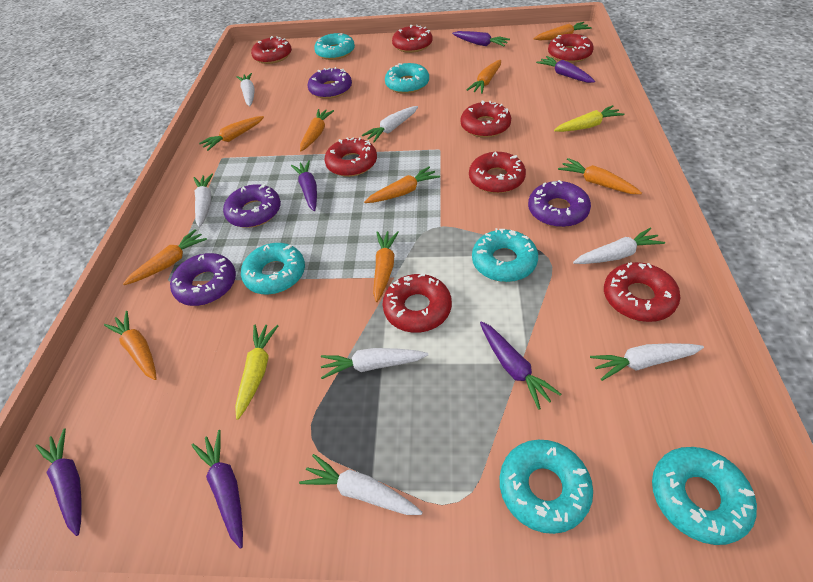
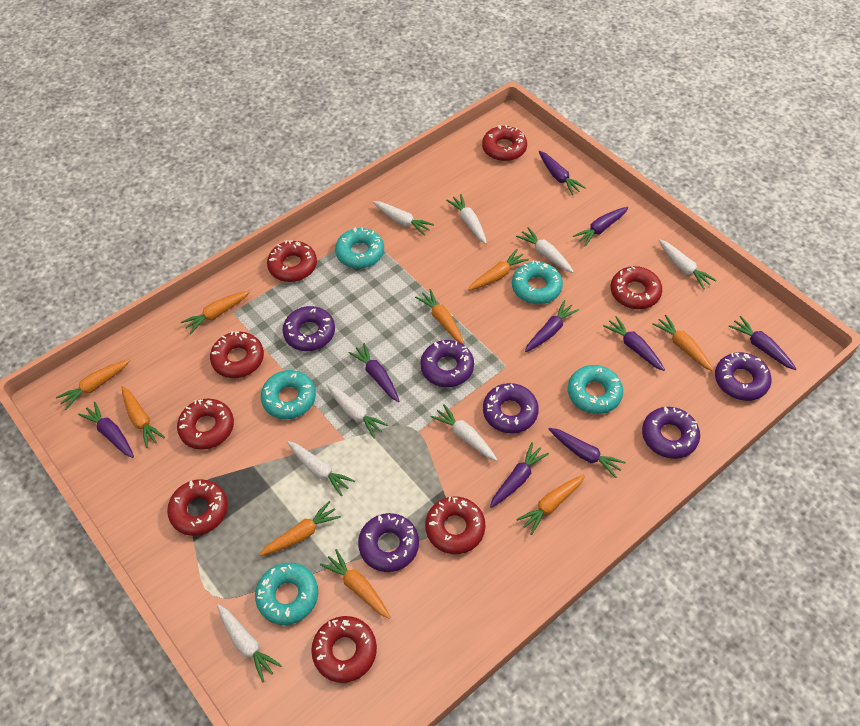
purple carrot: [35,428,82,536] [191,430,243,549] [291,160,317,211] [452,31,510,47] [480,321,561,410] [536,56,595,83] = 6 -> [78,402,134,458] [348,343,399,402] [490,442,549,508] [525,300,579,352] [539,151,586,195] [549,428,626,478] [573,207,628,247] [603,316,665,371] [728,316,796,370] = 9
purple donut: [170,253,236,306] [223,184,281,228] [308,67,352,99] [528,180,591,227] = 4 -> [283,306,335,351] [358,513,419,572] [420,340,474,387] [483,383,539,434] [642,407,700,459] [715,352,771,401] = 6
turquoise donut: [241,243,305,294] [314,33,355,60] [385,63,429,94] [472,228,538,282] [500,440,593,534] [652,447,757,545] = 6 -> [255,563,318,625] [261,370,316,419] [335,228,384,269] [512,261,563,304] [568,365,623,414] = 5
white carrot: [194,174,213,227] [236,73,254,106] [299,454,423,515] [321,348,428,379] [361,106,418,142] [573,228,665,264] [590,343,704,381] = 7 -> [217,605,282,683] [287,441,355,496] [326,384,388,438] [373,201,434,236] [430,404,497,461] [446,194,487,244] [516,227,574,273] [659,239,717,289] = 8
yellow carrot: [235,325,278,420] [554,105,624,132] = 2 -> none = 0

